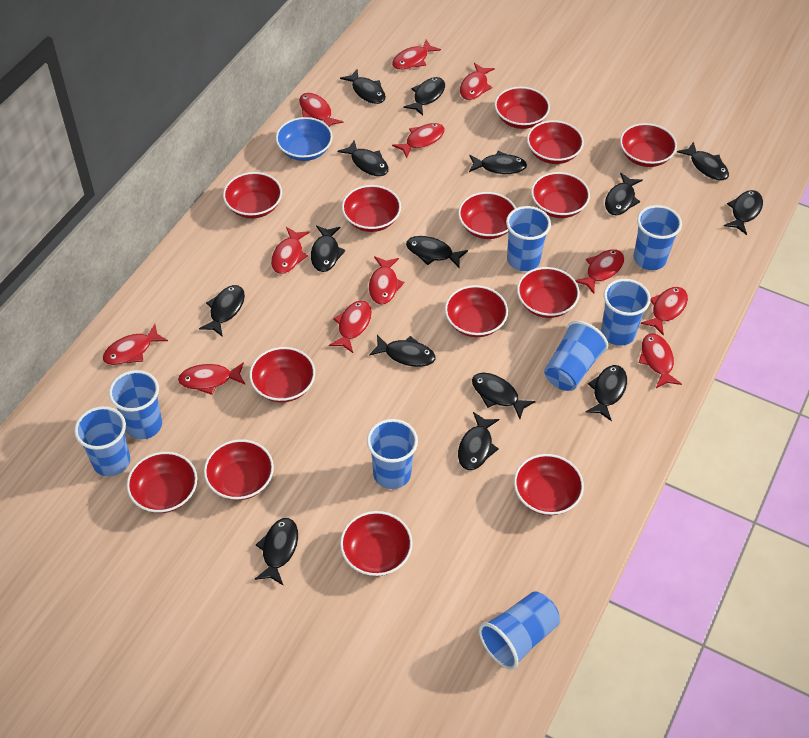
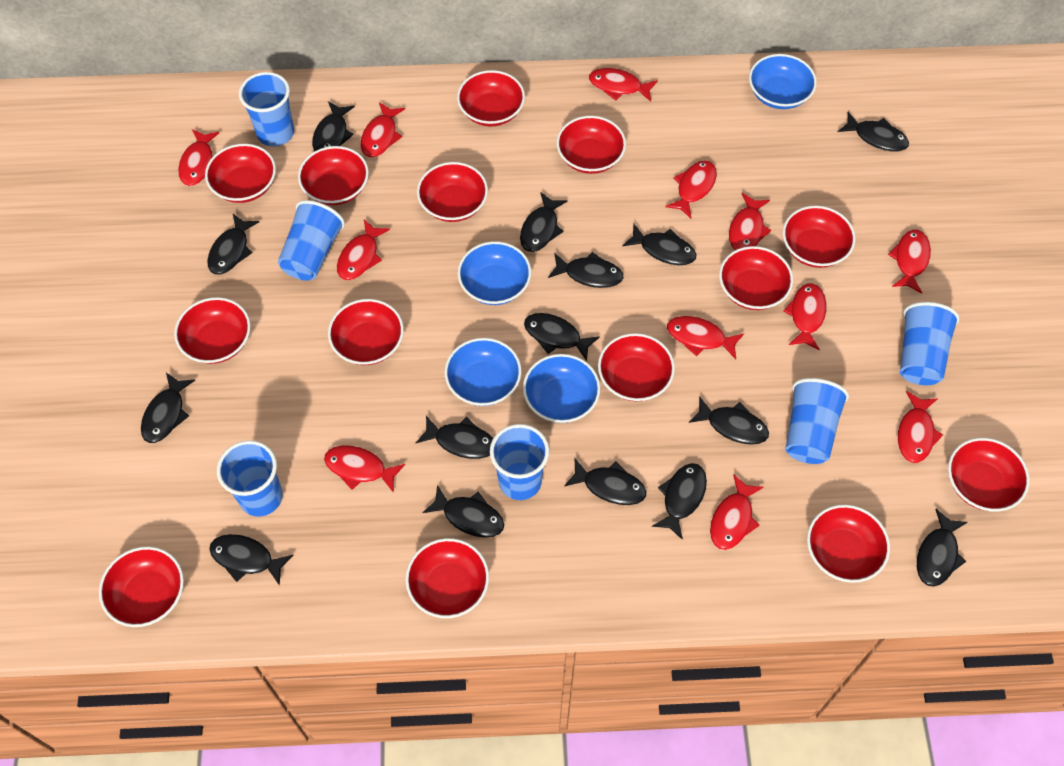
blue bowl: [276,117,333,161] = 1 -> [445,338,521,406] [458,241,531,305] [523,354,600,423] [749,54,817,109] = 4
blue cup: [74,406,130,477] [109,370,162,439] [367,419,418,489] [479,591,560,670] [506,206,551,271] [544,321,608,391] [601,279,651,346] [634,205,682,270] = 8 -> [217,440,283,517] [239,72,294,147] [278,200,345,281] [490,424,549,500] [785,378,849,464] [900,302,960,385] = 6

